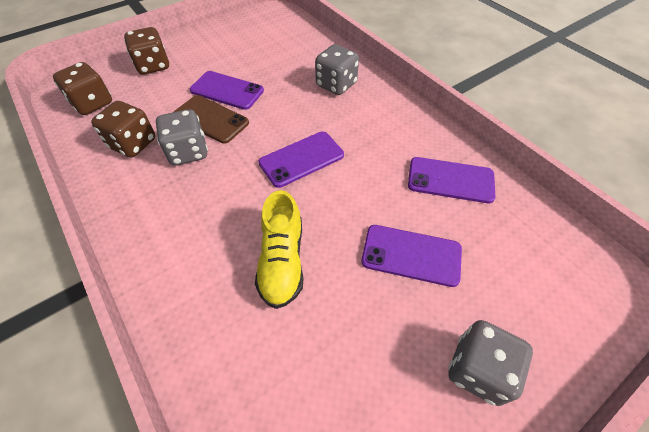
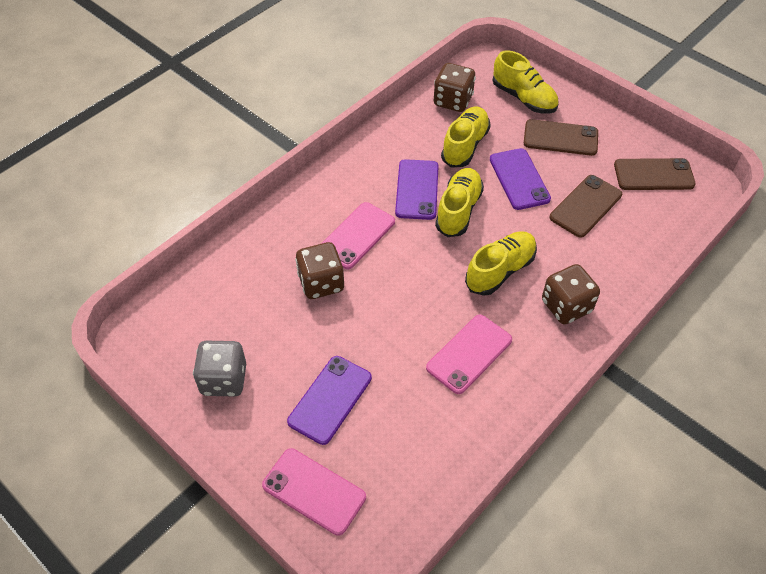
brown phone: [174,95,249,144] = 1 -> [524,119,598,156] [550,175,622,237] [614,158,696,190] = 3
grey dice: [156,109,208,165] [315,44,359,95] [448,320,533,406] = 3 -> [193,341,246,397] = 1
pink phone: none = 0 -> [262,448,366,536] [321,202,395,269] [426,314,512,394] = 3
purple phone: [190,71,264,110] [258,131,344,188] [361,225,462,287] [408,157,495,203] = 4 -> [287,356,372,445] [395,159,439,220] [490,148,551,210] = 3
yellow shoe: [255,190,303,309] = 1 -> [435,168,484,237] [441,106,491,168] [465,231,537,296] [492,50,558,114] = 4

